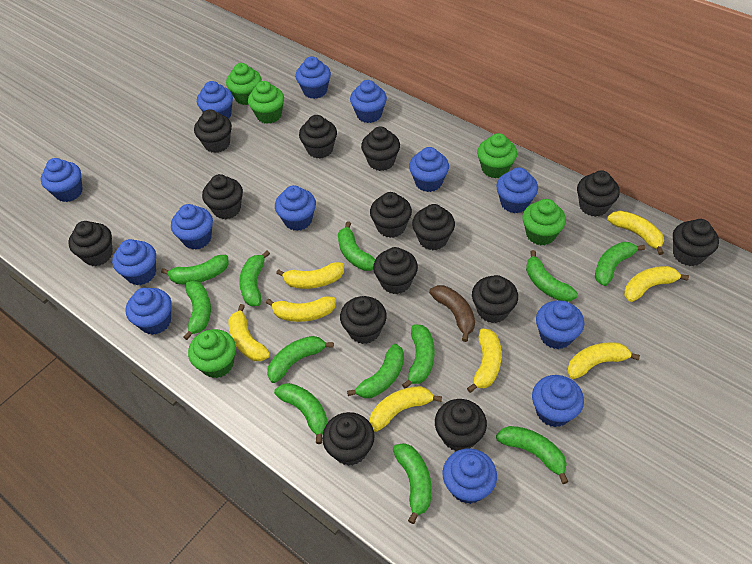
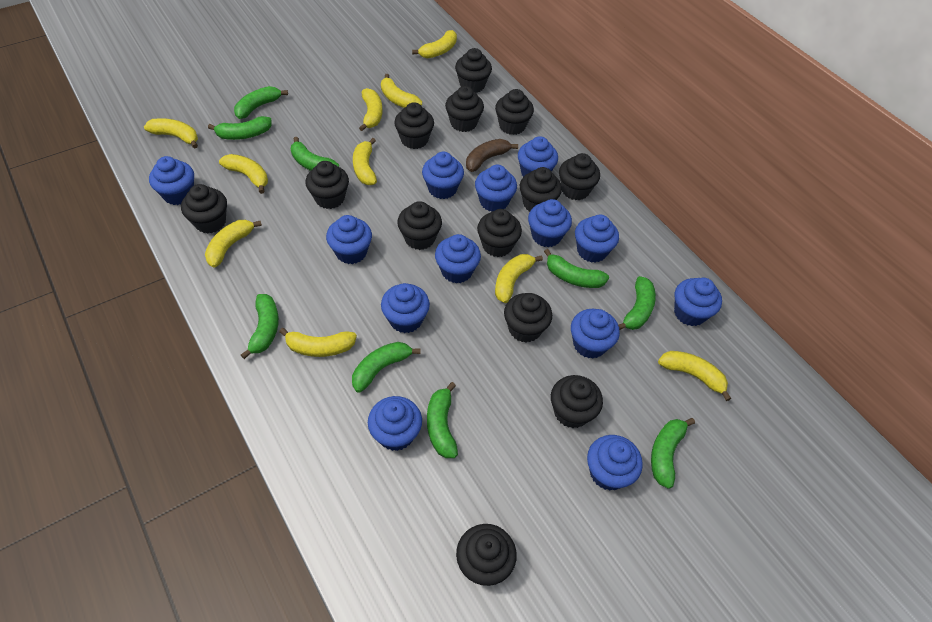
black cupcake: [68,221,113,266] [194,109,232,153] [202,174,243,219] [299,115,337,159] [322,412,375,466] [340,296,387,344] [361,126,400,171] [370,192,412,238] [373,247,418,294] [412,204,455,250] [435,399,487,451] [472,275,518,323] [577,170,620,217] [673,219,719,266] = 14 -> [181,184,227,234] [306,161,349,209] [394,102,434,149] [397,201,442,250] [445,86,484,132] [455,48,492,93] [456,524,517,586] [477,209,522,257] [495,89,534,135] [504,293,552,342] [520,167,562,212] [551,375,603,428] [559,153,600,200] = 13
green banana: [161,255,229,284] [183,281,211,340] [239,251,270,306] [267,336,334,383] [274,383,328,444] [338,221,375,271] [347,344,404,398] [393,443,431,524] [402,324,435,388] [496,426,568,484] [526,250,578,302] [595,242,645,286] = 12 -> [208,116,272,140] [234,86,288,119] [241,294,279,359] [291,137,339,171] [352,342,421,393] [427,382,458,458] [544,249,609,288] [618,276,656,330] [651,418,695,489] = 9
green cupcake: [188,329,236,378] [226,63,262,105] [248,81,284,124] [477,133,517,178] [522,199,566,245] = 5 -> none = 0
yellow banana: [229,304,270,361] [266,296,336,322] [276,262,344,289] [370,386,442,432] [467,328,502,393] [567,342,640,379] [607,211,664,255] [624,266,689,302] = 8 -> [144,118,198,149] [205,220,262,268] [219,154,268,194] [279,328,357,357] [353,138,377,185] [359,88,382,131] [381,74,422,108] [412,30,457,59] [495,254,543,303] [658,351,731,401] = 10

